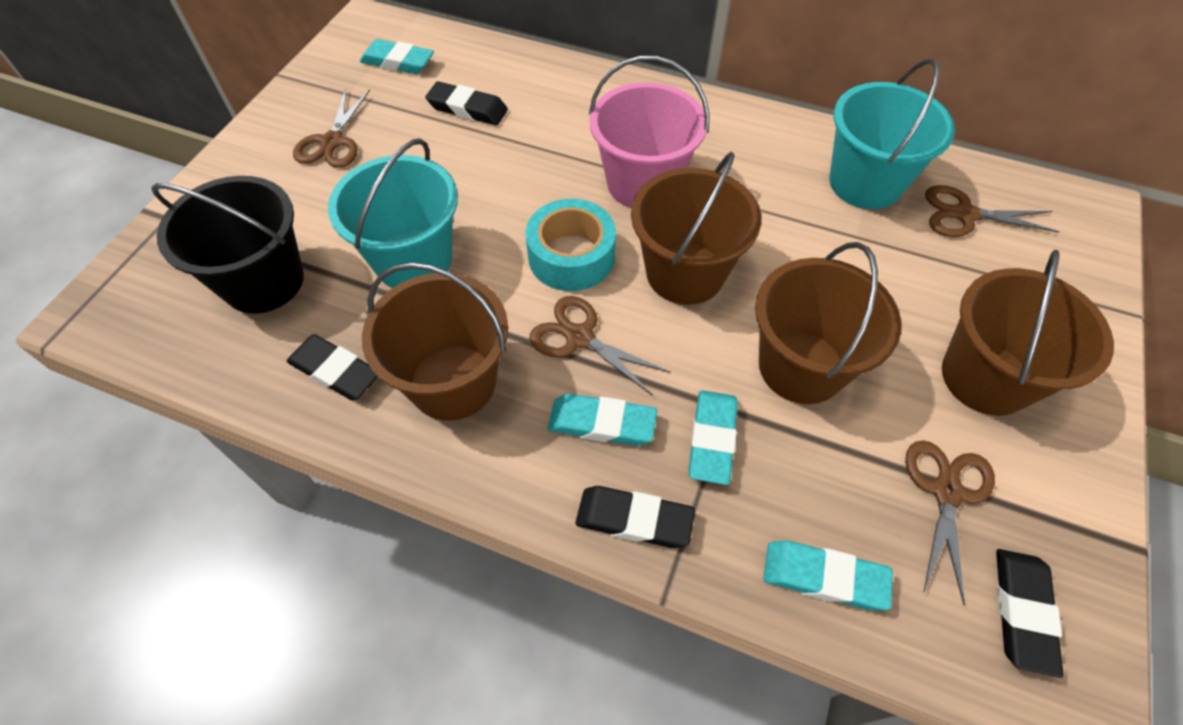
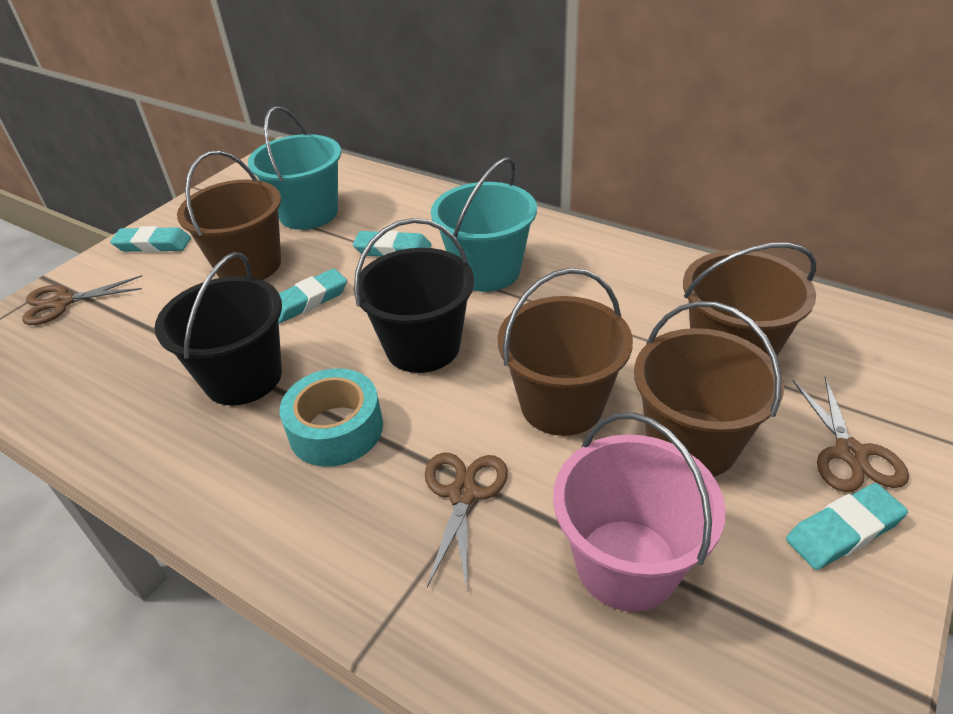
black bucket: [151,176,304,314] = 1 -> [154,252,282,406] [354,218,474,373] = 2
black eraser: [287,334,378,401] [425,81,508,125] [576,486,695,548] [996,549,1064,678] = 4 -> none = 0
brown scissors: [293,89,370,168] [529,296,671,396] [905,440,995,605] [925,185,1060,237] = 4 -> [22,275,142,325] [425,453,508,589] [793,376,909,492] = 3

